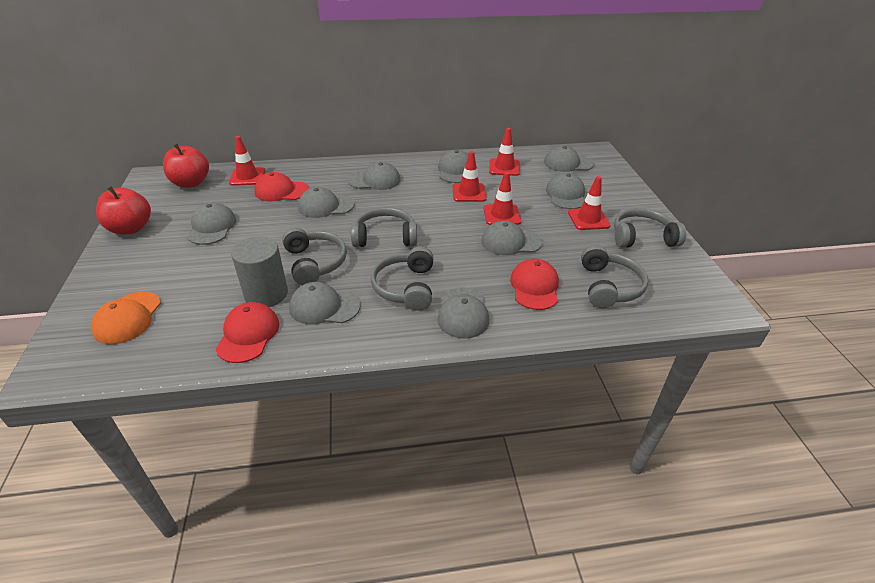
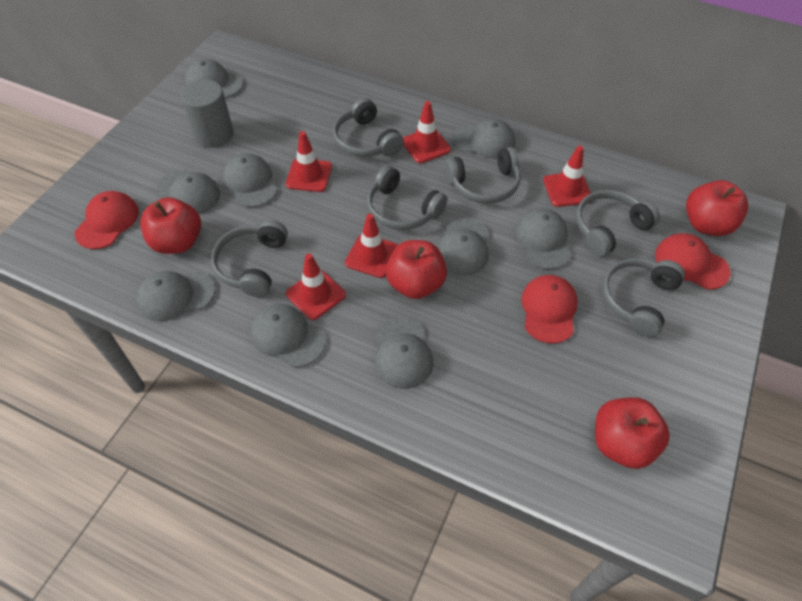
grey headphones: [282,227,347,285] [351,207,417,247] [371,246,433,311] [581,245,648,308] [614,208,686,248] = 5 -> [211,220,288,297] [333,98,404,157] [367,165,447,230] [445,147,521,204] [576,190,660,257] [602,258,685,337] = 6
orange cap: [91,292,161,344] = 1 -> none = 0
red apple: [96,186,151,235] [163,143,209,188] = 2 -> [140,197,201,254] [386,240,447,299] [595,397,670,469] [686,180,748,236] = 4

